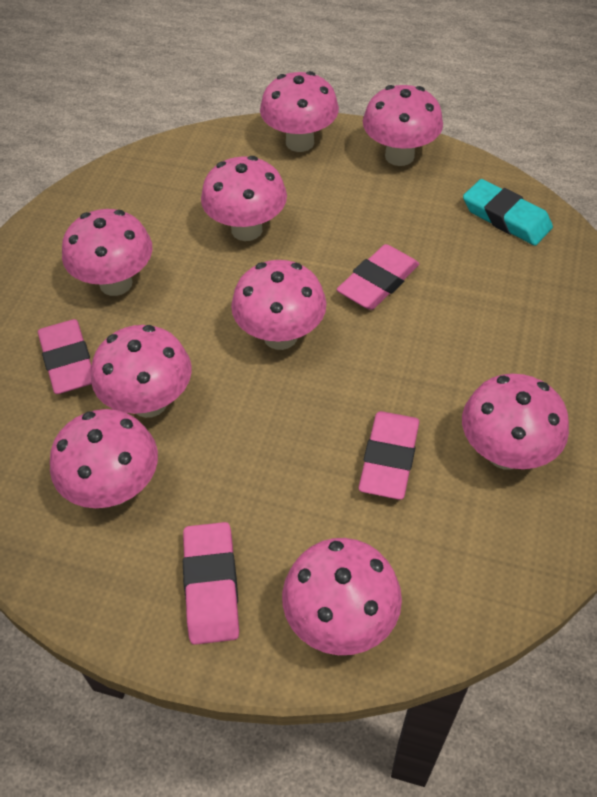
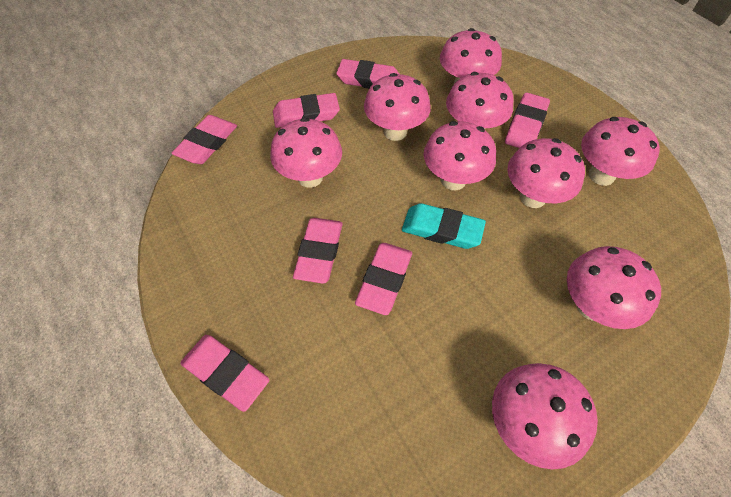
pink eraser: [38,319,92,394] [183,522,239,645] [337,244,419,310] [359,411,419,500] = 4 -> [172,115,237,164] [181,335,269,412] [273,93,340,128] [293,218,343,284] [336,59,399,89] [355,243,412,315] [505,92,550,148] = 7

